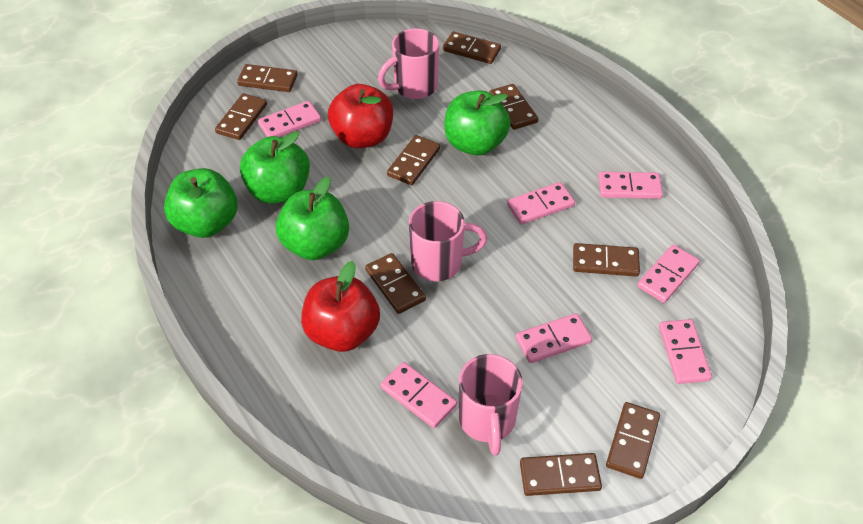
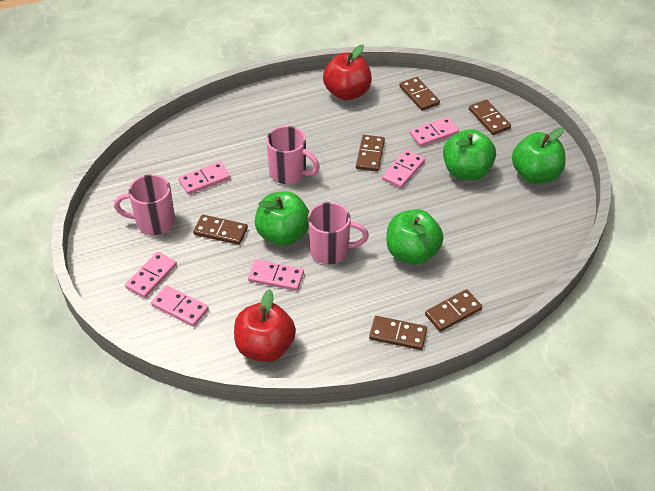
brown domino: [215,93,267,140] [237,64,298,92] [365,253,426,314] [387,135,440,185] [443,32,501,64] [489,84,538,130] [520,453,602,496] [573,243,640,277] [606,402,660,479] = 9 -> [193,215,248,245] [356,135,385,172] [369,316,427,350] [399,77,440,111] [425,289,482,332] [469,100,511,135] = 6
pink domino: [258,101,321,137] [381,362,457,428] [507,182,575,224] [516,313,592,363] [598,172,663,199] [637,245,700,303] [659,319,712,384] = 7 -> [125,252,177,298] [151,285,209,327] [178,162,231,195] [248,259,304,291] [382,150,425,188] [410,117,459,147] = 6

